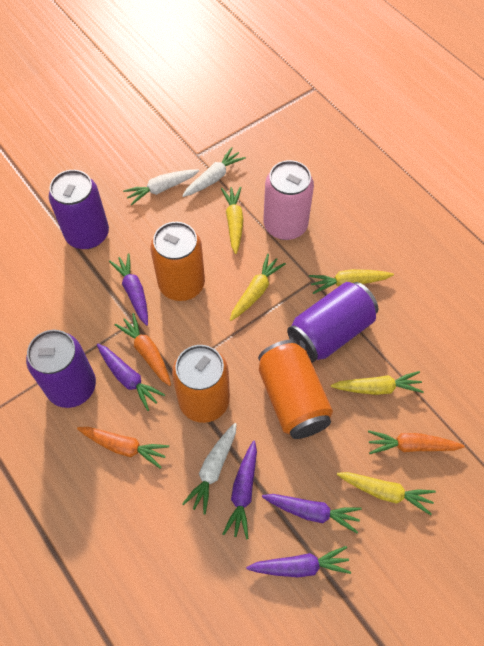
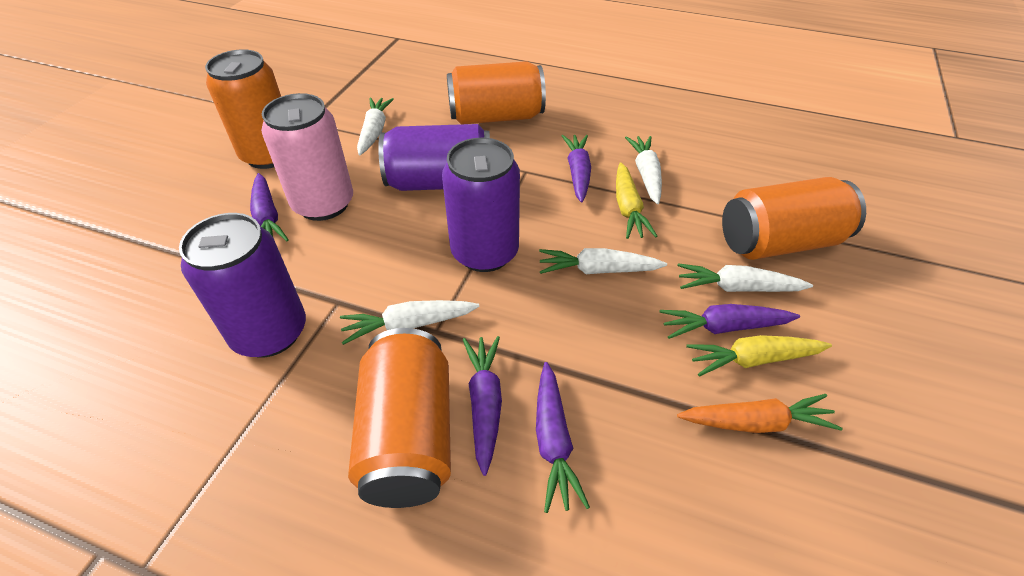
orange can: [150,222,205,301] [172,345,230,423] [258,340,333,439] = 3 -> [205,49,281,169] [348,328,451,508] [447,61,546,124] [722,177,866,260] = 4
orange carrot: [77,427,169,469] [115,313,171,386] [368,430,465,454] = 3 -> [677,394,843,433] = 1
white carrot: [123,170,199,206] [182,147,246,197] [182,423,237,515] = 3 -> [340,300,479,345] [357,97,394,155] [539,248,667,274] [625,136,662,204] [677,263,813,292] = 5
yellow carrot: [221,187,243,254] [230,254,286,321] [309,269,394,294] [331,371,424,395] [337,472,436,515] = 5 -> [616,162,657,239] [686,335,832,376] = 2

